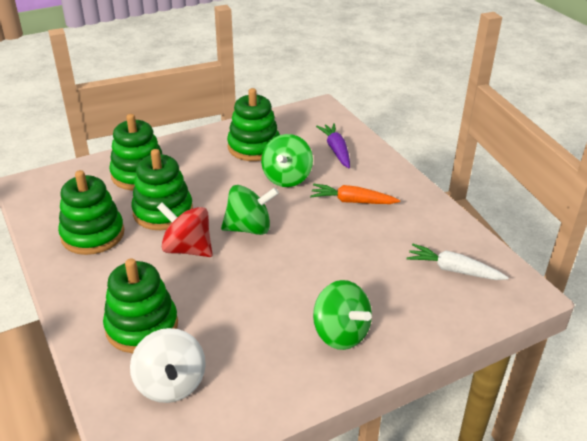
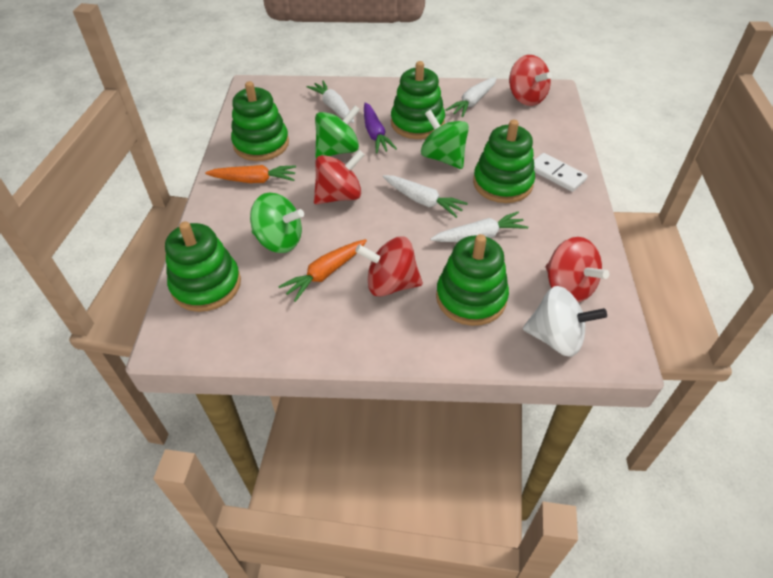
orange carrot: [310,184,400,204] = 1 -> [205,165,296,183] [278,239,367,302] = 2
red spinning top: [157,202,213,257] = 1 -> [314,150,364,204] [355,236,423,297] [509,55,552,106] [546,237,609,303] = 4
white carrot: [406,244,509,280] = 1 -> [307,80,354,123] [382,175,468,218] [430,212,528,242] [446,77,497,117] = 4
white domino: none = 0 -> [534,153,588,192] = 1

